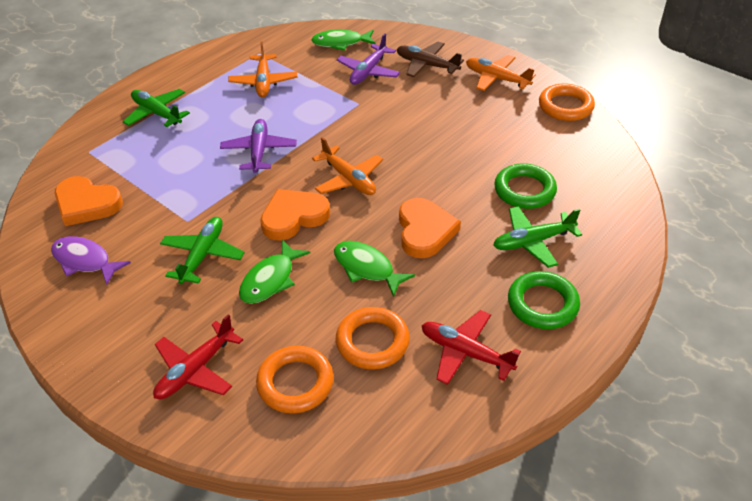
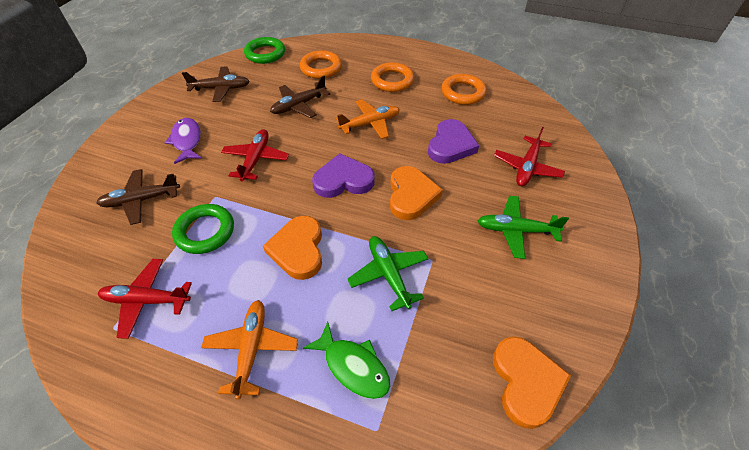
brown plane: [397,42,464,77] = 1 -> [96,169,180,225] [182,67,250,102] [270,76,330,118] = 3
green fish: [239,240,310,304] [311,29,376,51] [334,241,415,297] = 3 -> [303,322,390,399] = 1
green plane: [123,89,190,127] [160,217,245,284] [493,206,582,268] = 3 -> [347,236,428,311] [478,196,569,259] = 2
orange plane: [228,42,297,97] [312,137,383,195] [466,55,536,91] = 3 -> [201,300,298,400] [336,100,400,139] = 2
purple heart: none = 0 -> [312,153,374,198] [428,119,479,164] = 2
purple plane: [220,119,297,173] [337,33,400,85] = 2 -> none = 0
red plane: [153,314,243,399] [421,310,521,385] = 2 -> [98,259,192,339] [221,129,289,181] [494,127,565,186] = 3

